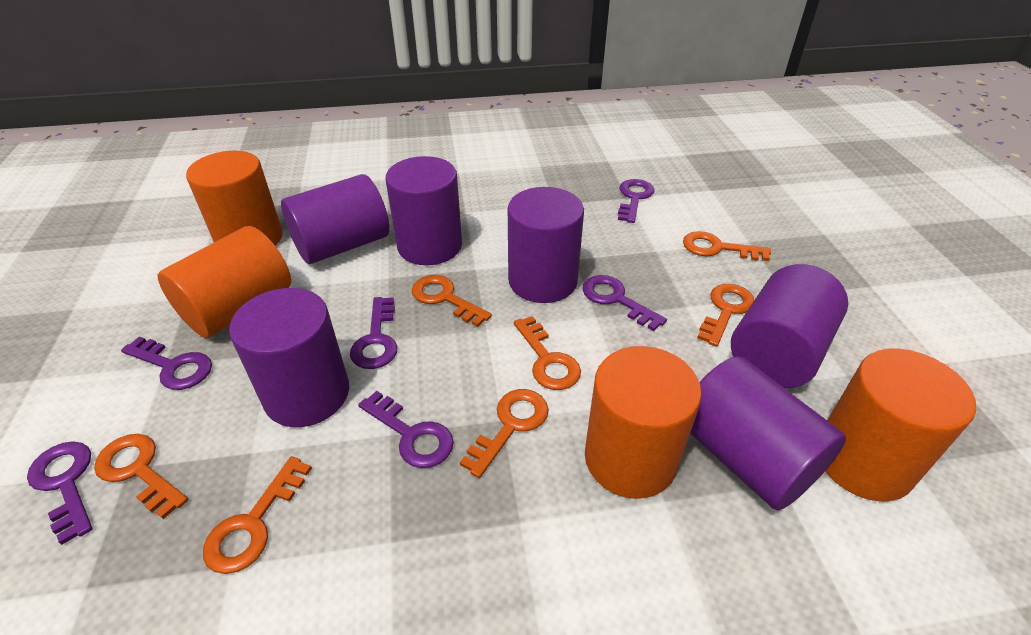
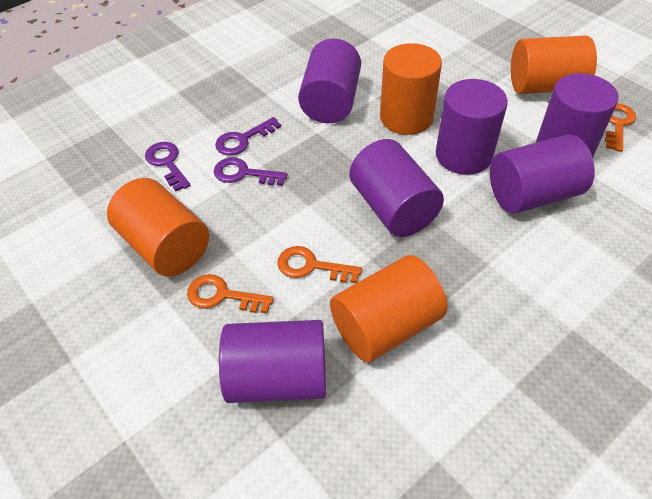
orange key: [94,434,188,519] [203,456,312,574] [412,275,492,327] [460,389,549,478] [514,316,581,390] [683,231,771,261] [697,284,754,347] = 7 -> [187,274,274,313] [277,246,362,283] [605,103,636,152] = 3
purple key: [27,441,92,545] [121,336,212,390] [350,297,397,369] [358,391,454,468] [582,275,667,331] [618,179,654,223] = 6 -> [145,142,191,191] [214,157,288,186] [215,117,281,156] = 3

